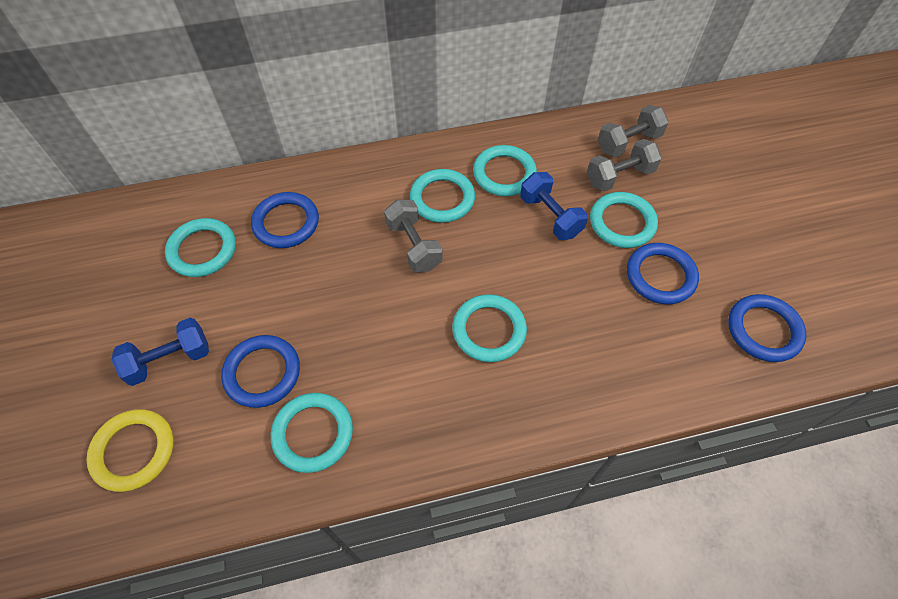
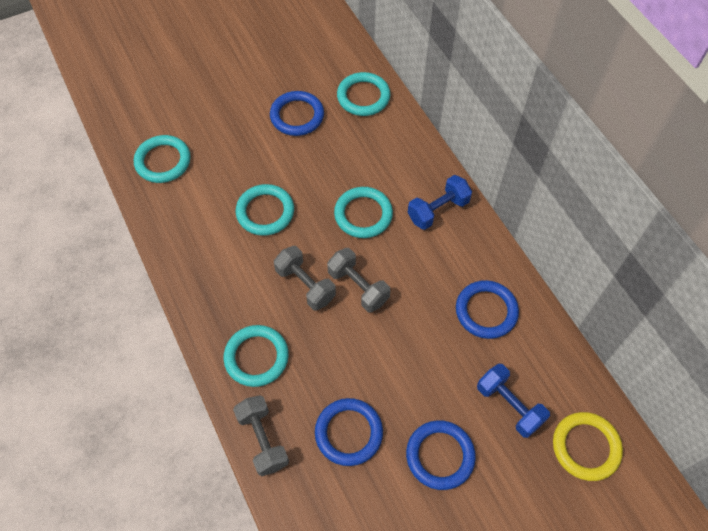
turquoise ring: [165,218,236,277] [271,393,353,473] [410,169,475,223] [452,294,527,362] [473,145,537,196] [590,192,658,248] = 6 -> [134,135,191,183] [224,325,289,387] [236,184,294,236] [334,187,393,238] [337,72,390,116] = 5

